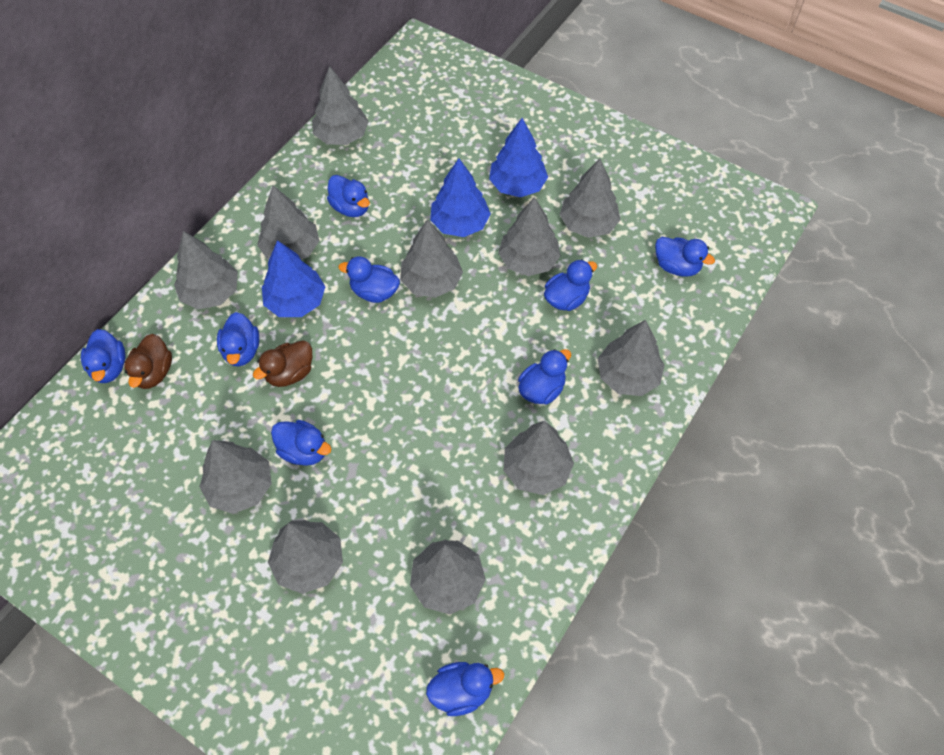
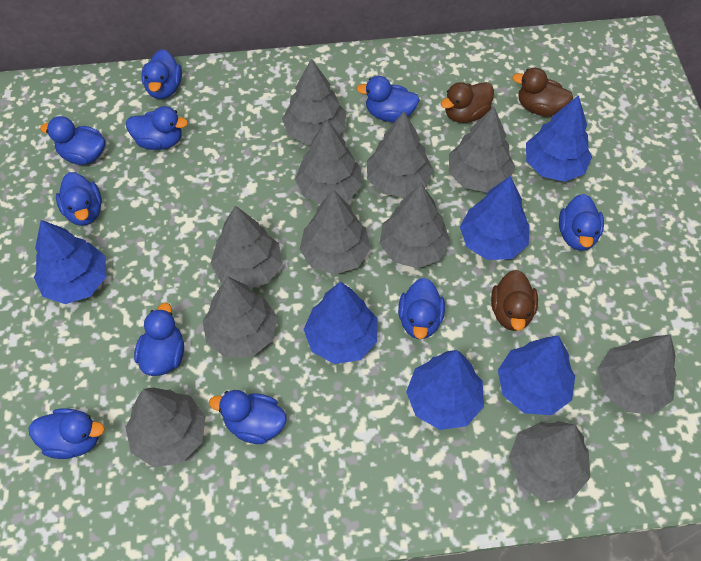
blue duck: [81,329,125,383] [217,312,259,366] [271,420,331,466] [327,175,370,217] [339,256,400,303] [426,662,504,716] [518,349,571,404] [544,259,597,311] [655,237,715,277] = 9 -> [28,408,105,459] [40,116,105,165] [56,172,102,226] [126,106,188,150] [134,303,184,376] [141,49,182,99] [209,390,287,444] [356,76,420,122] [398,278,445,339] [559,194,604,251] = 10
blue tree: [262,240,325,317] [430,158,491,237] [489,118,548,197] = 3 -> [34,220,106,304] [303,282,378,364] [406,350,484,430] [460,176,529,260] [498,335,575,415] [526,95,592,182] = 6
brown duck: [124,334,172,389] [253,340,312,387] = 2 -> [441,82,494,123] [491,270,538,331] [512,68,573,116] = 3

